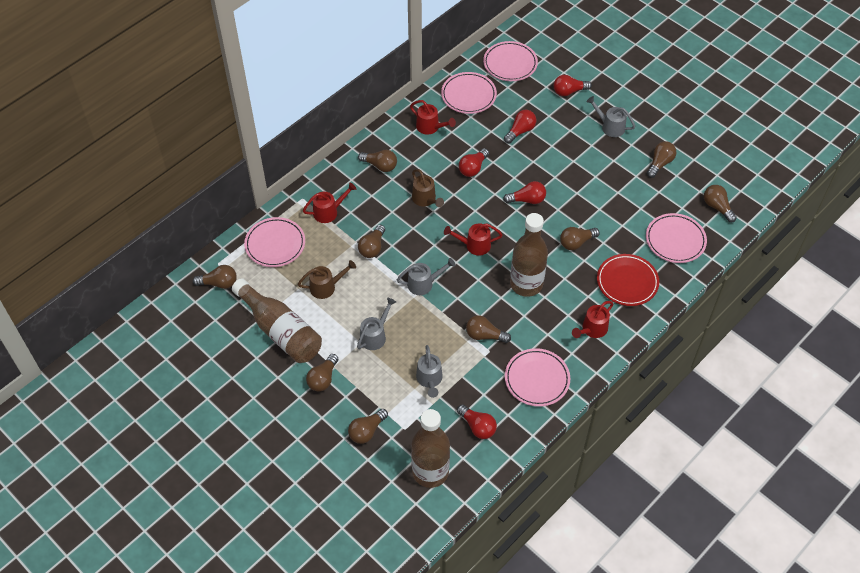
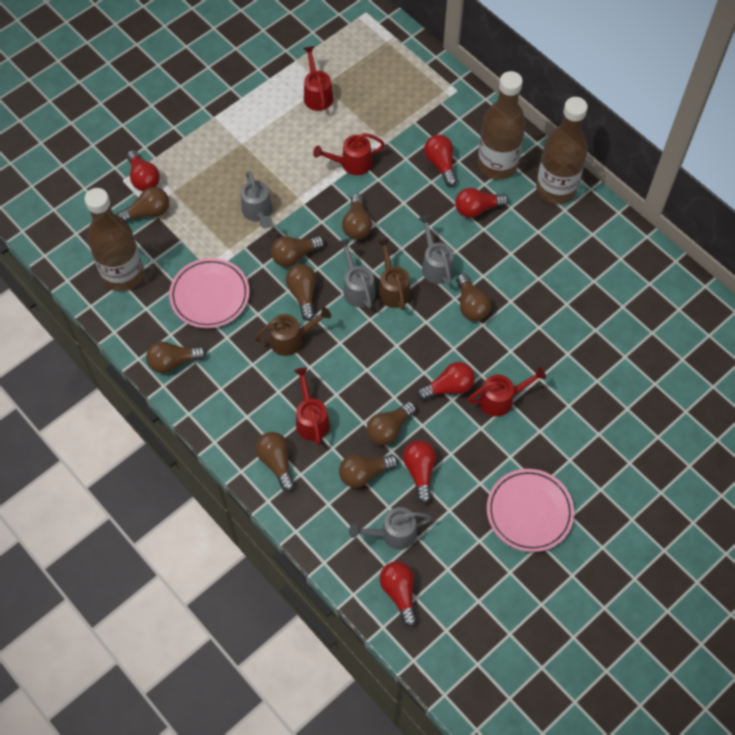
pink plate: [244,217,305,267] [441,72,497,114] [483,41,538,81] [505,348,570,407] [646,213,707,263] = 5 -> [169,258,250,328] [487,469,574,552] = 2
red light bulb: [457,404,497,439] [459,148,489,177] [503,181,546,204] [504,110,537,143] [554,75,592,96] = 5 -> [127,150,160,191] [380,561,417,627] [403,441,436,504] [417,362,475,400] [424,135,457,187] [455,188,509,218] = 6
red plate: [597,254,659,306] = 1 -> none = 0

